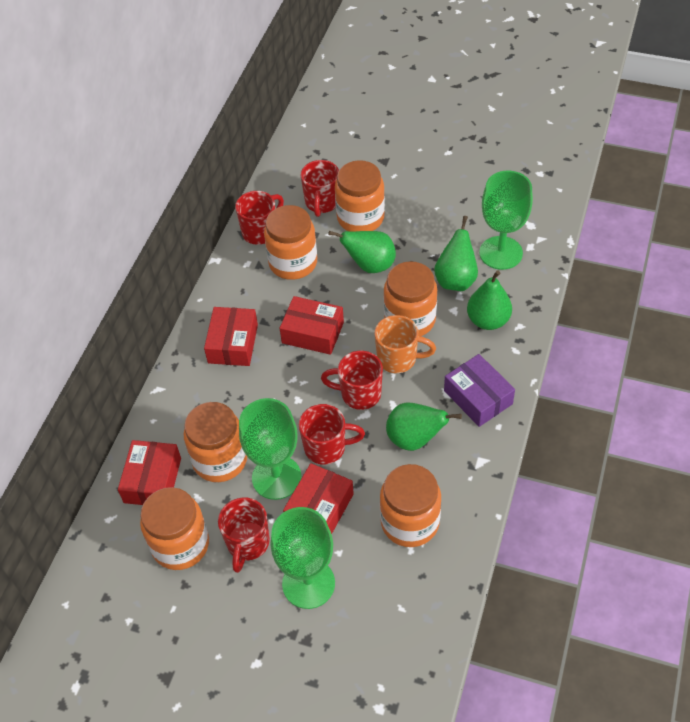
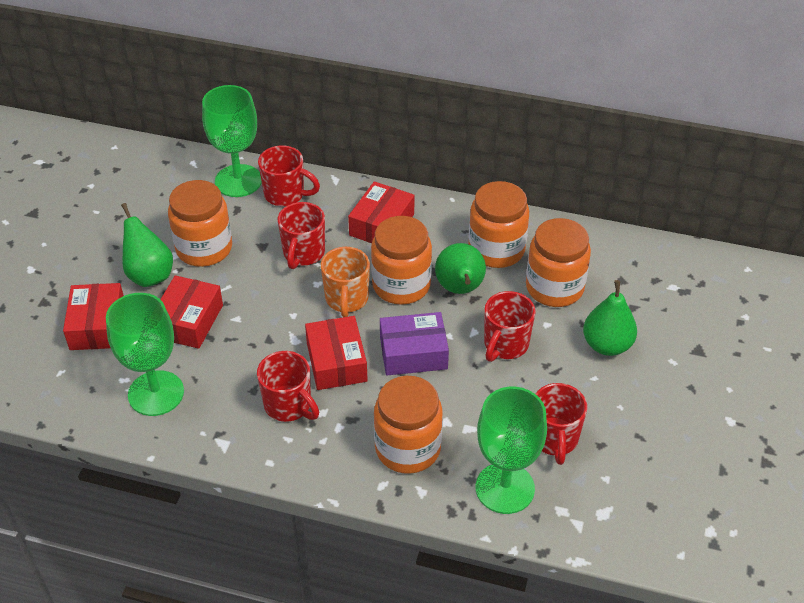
green pear: [328,231,396,273] [386,402,462,451] [434,216,478,291] [467,270,512,330] = 4 -> [121,203,173,287] [435,243,486,294] [583,280,637,356] = 3
orange jar: [140,487,209,570] [184,402,247,482] [264,205,317,280] [335,160,385,232] [380,464,441,547] [384,261,437,336] = 6 -> [168,180,232,267] [371,216,432,305] [374,376,443,474] [468,181,529,268] [526,218,591,307] = 5

